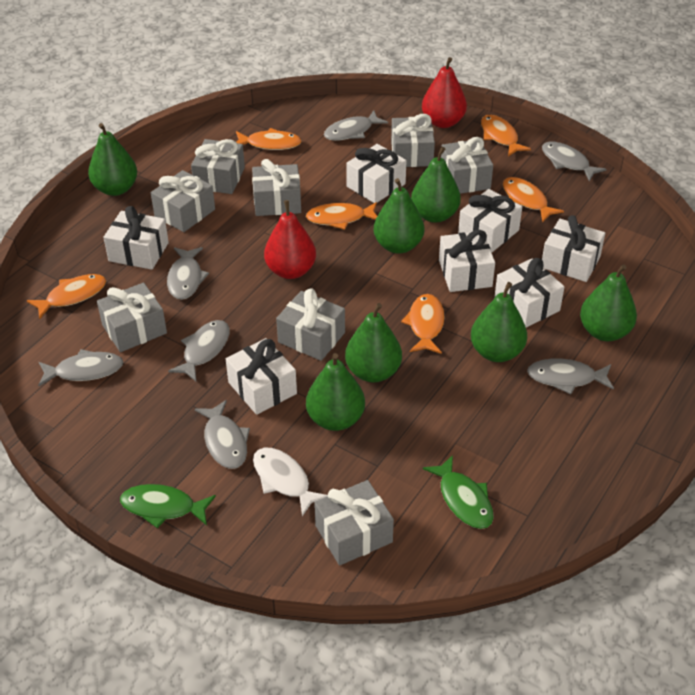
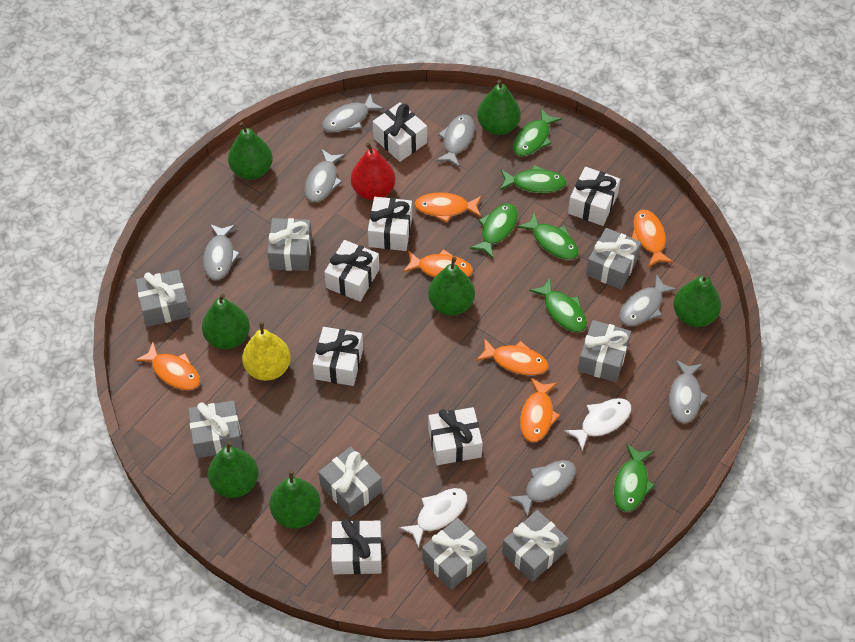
green fish: [120,484,216,528] [423,455,494,529] = 2 -> [470,203,518,258] [500,165,567,193] [513,108,562,156] [517,212,579,260] [529,278,587,332] [614,444,655,512] = 6
red pear: [264,200,316,279] [422,57,467,128] = 2 -> [351,142,395,200] = 1
white fish: [253,448,328,516] = 1 -> [399,488,467,548] [564,398,631,450] = 2
yellow pear: none = 0 -> [242,322,291,381] = 1

